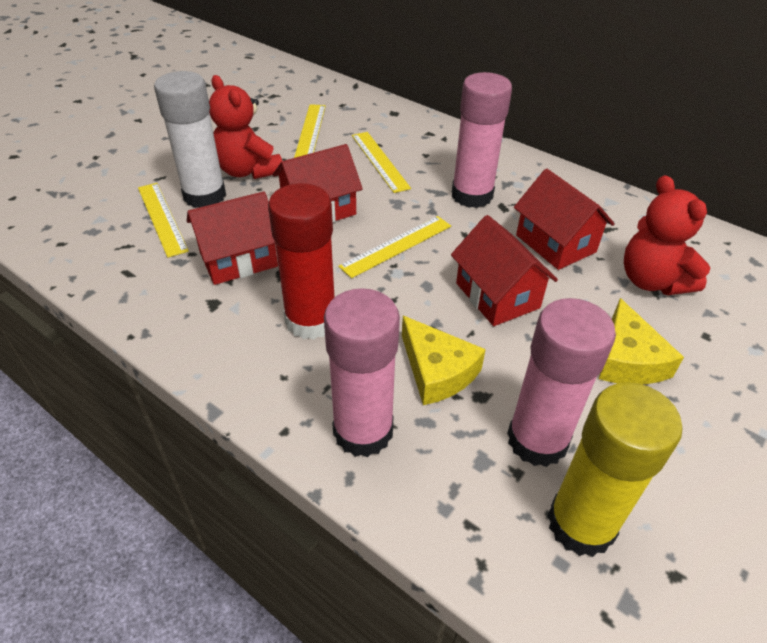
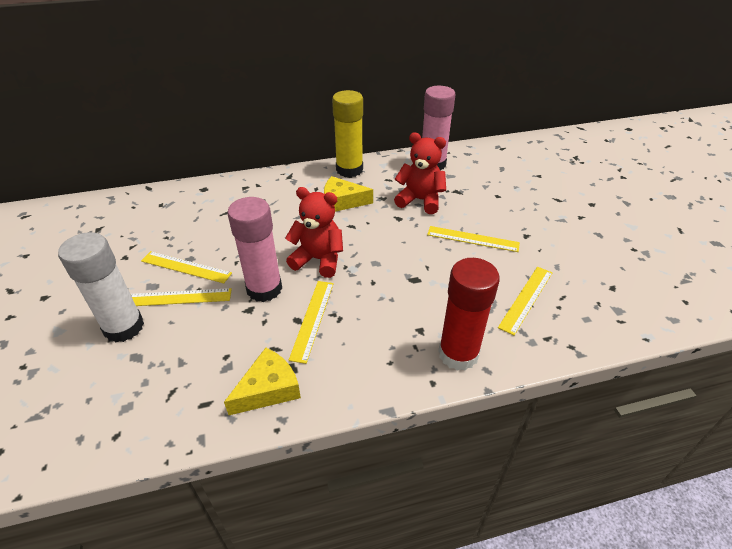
pink glue stick: [324,288,400,457] [452,72,512,208] [507,298,616,467] = 3 -> [227,197,282,302] [422,86,455,171] = 2
red house: [187,191,278,285] [273,144,363,223] [451,215,558,326] [514,169,614,270] = 4 -> none = 0
yellow ruler: [138,183,189,258] [294,104,326,158] [338,216,451,278] [352,132,411,193] = 4 -> [131,288,232,306] [141,251,232,283] [289,281,334,364] [427,226,520,252] [498,267,552,335] = 5

